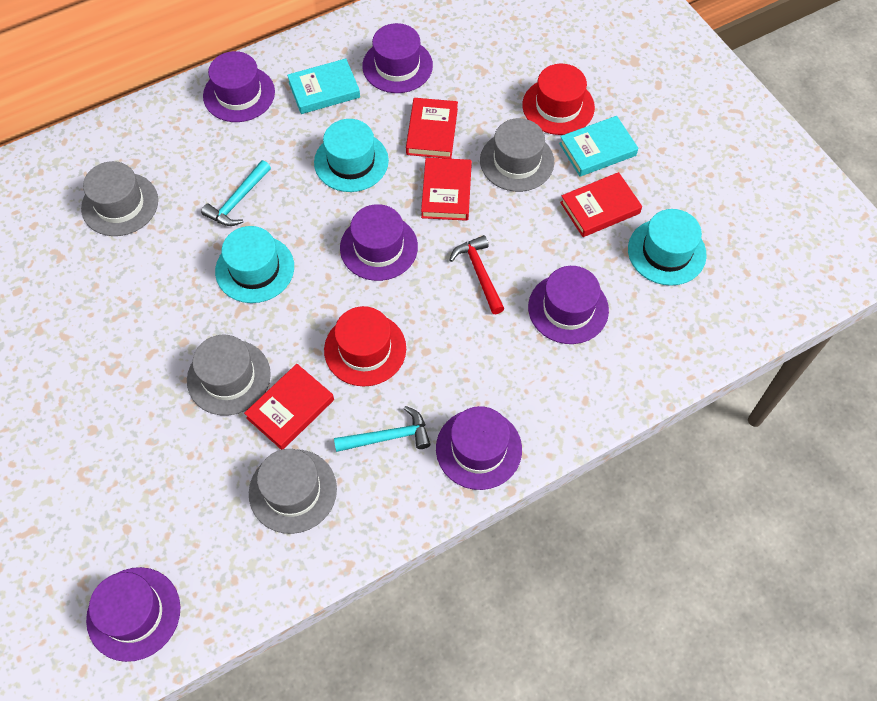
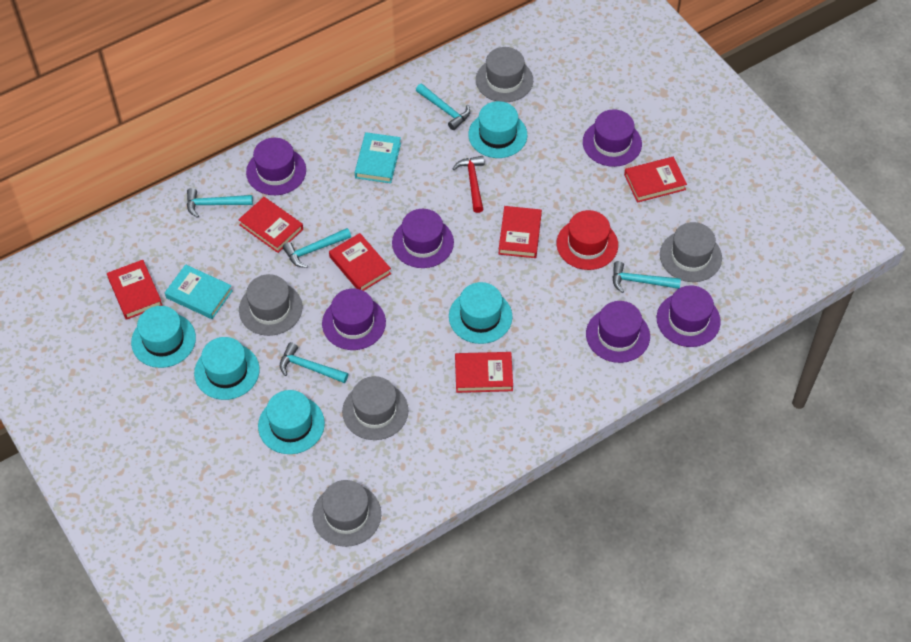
grey hat: [81,161,158,236] [187,335,271,416] [249,449,337,534] [480,118,554,192] = 4 -> [239,274,302,336] [313,480,381,547] [342,376,408,440] [476,47,533,102] [660,222,722,282] = 5
red book: [244,364,334,450] [406,98,458,159] [421,158,472,221] [560,172,642,237] = 4 -> [107,260,163,320] [238,197,303,253] [329,233,391,291] [455,352,513,393] [498,206,542,258] [624,157,687,203] = 6
red hat: [324,306,406,386] [523,64,595,135] = 2 -> [556,210,618,270] = 1
turquoise hammer: [201,160,271,226] [334,406,430,452] = 2 -> [187,188,253,218] [280,342,348,383] [283,228,351,268] [416,84,470,130] [612,261,681,293] = 5
turquoise hat: [215,226,294,303] [314,119,389,192] [628,209,707,286] = 3 -> [131,306,196,368] [194,337,260,400] [258,390,325,454] [449,282,512,344] [468,101,527,158] = 5

